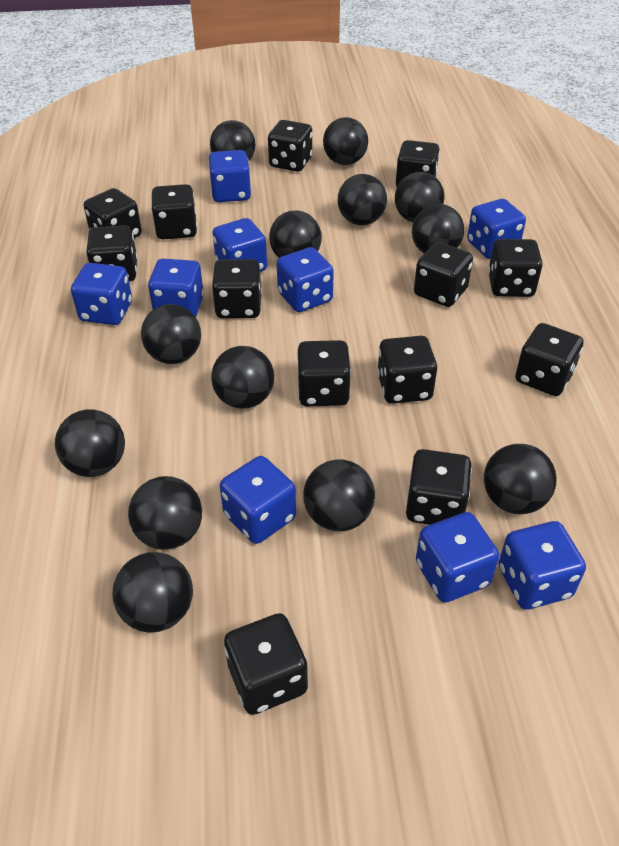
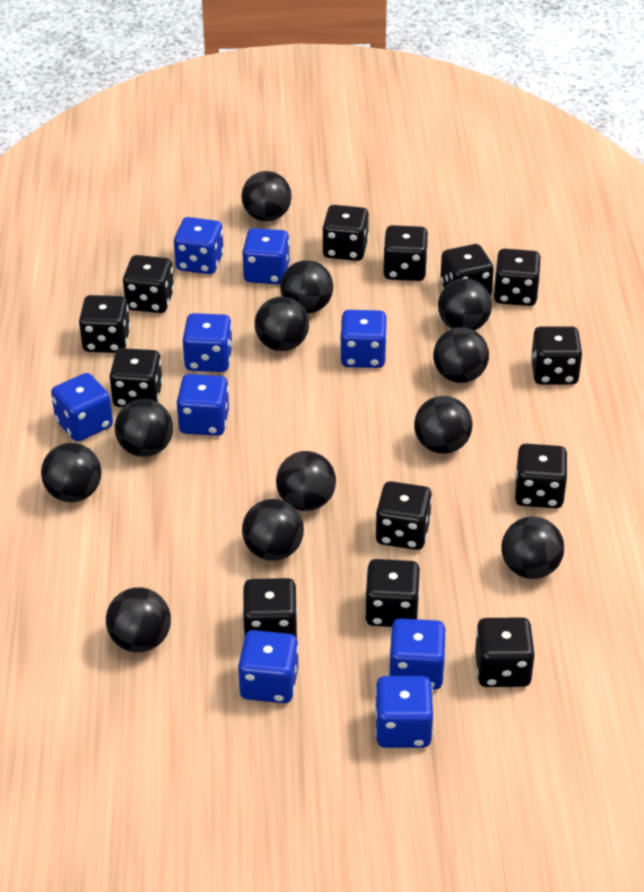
black ball: [55,410,125,477] [113,552,193,633] [128,476,202,550] [141,304,201,364] [210,120,255,161] [211,346,274,409] [269,211,322,258] [303,460,375,531] [323,117,368,165] [338,174,387,225] [395,172,445,222] [412,204,464,253] [484,444,557,514] = 13 -> [41,443,101,502] [106,587,171,653] [115,399,173,457] [241,171,292,222] [242,499,304,561] [255,297,309,351] [276,451,336,511] [280,260,333,314] [414,396,472,454] [433,327,489,383] [438,278,492,331] [501,516,564,579] = 12

